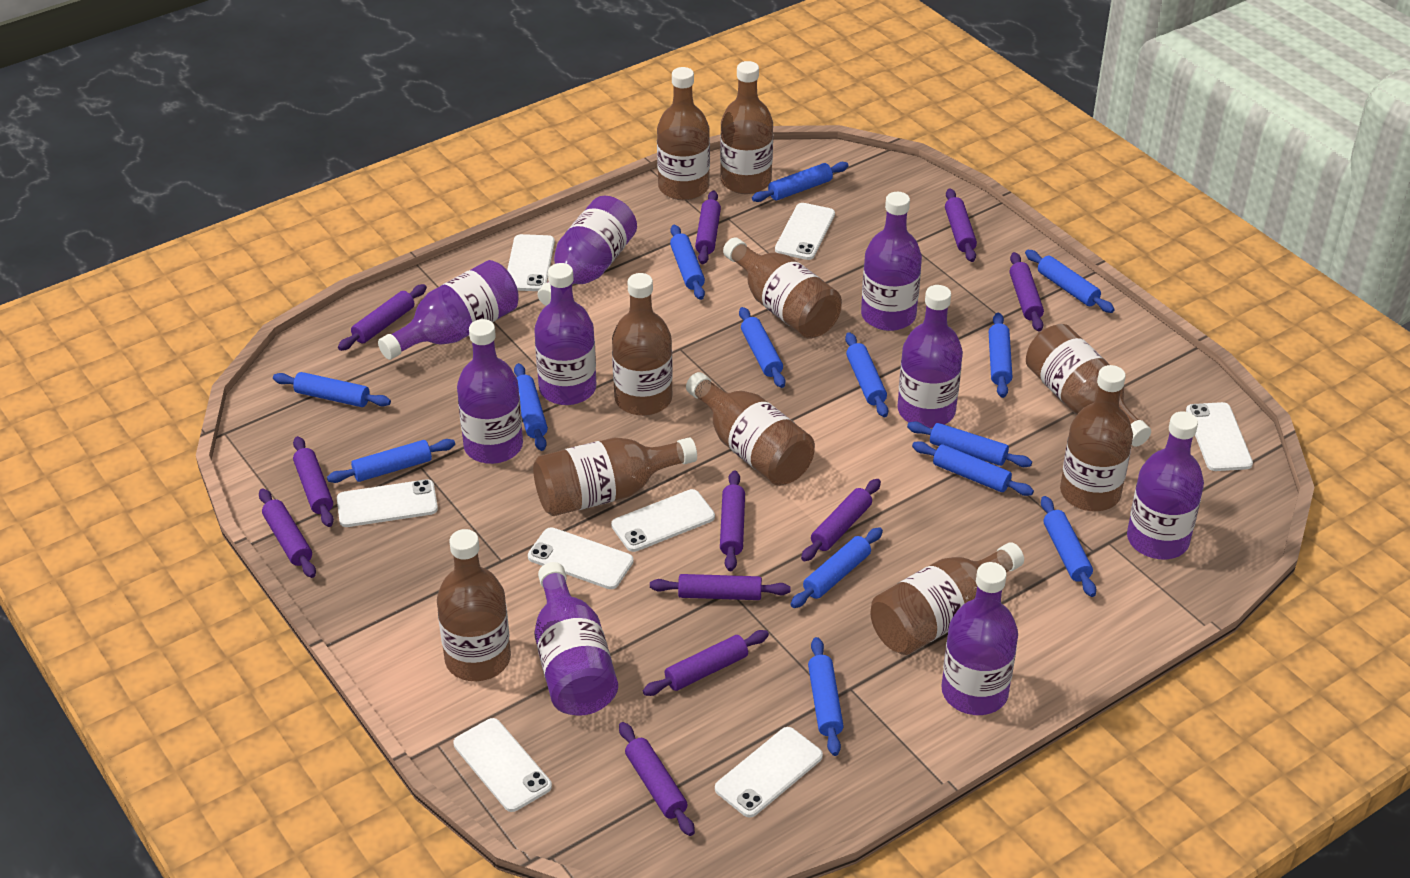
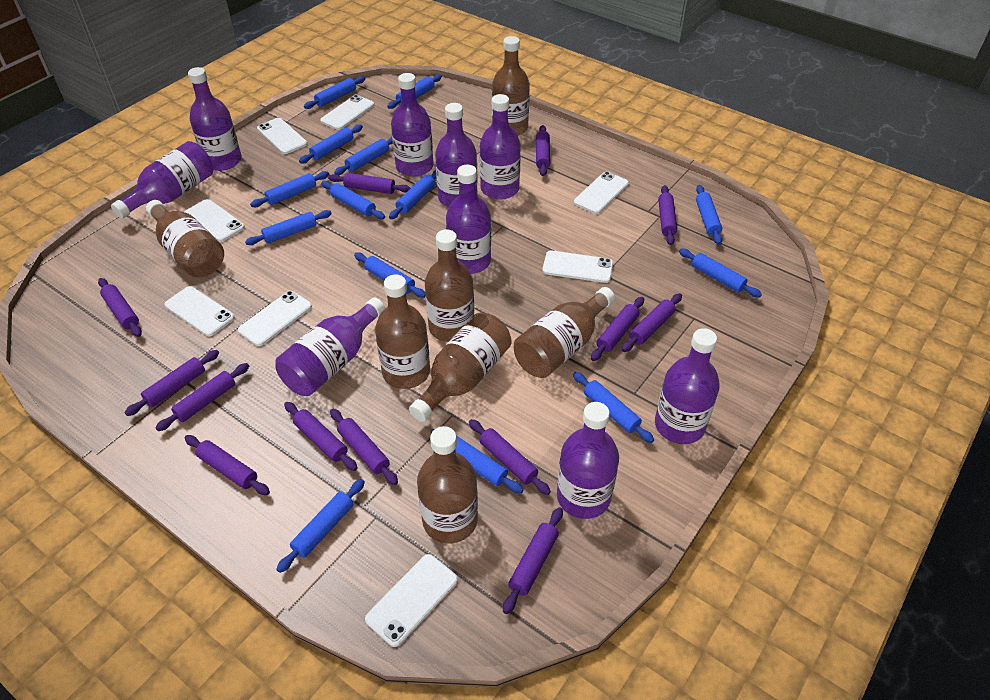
brown bottle: [437,529,511,681] [533,437,697,516] [612,273,673,416] [657,67,710,200] [686,372,815,486] [720,61,773,194] [723,237,842,338] [870,542,1024,655] [1026,324,1151,447] [1060,365,1133,511] = 10 -> [146,200,224,278] [375,274,430,389] [409,313,511,422] [417,426,478,543] [425,229,474,342] [492,36,530,136] [514,287,615,378] = 7
purple rolling pin: [259,488,316,578] [293,436,334,527] [338,284,427,351] [619,722,695,836] [643,630,769,696] [650,574,790,600] [695,191,721,264] [720,470,745,571] [801,479,881,561] [945,188,977,262] [1010,252,1044,332] = 11 -> [98,278,142,337] [125,350,219,416] [156,363,249,431] [185,435,270,495] [284,402,358,471] [328,173,411,194] [330,409,398,485] [469,419,551,495] [503,507,563,614] [536,125,550,176] [591,297,644,361] [622,293,682,352] [658,185,677,245] = 13

